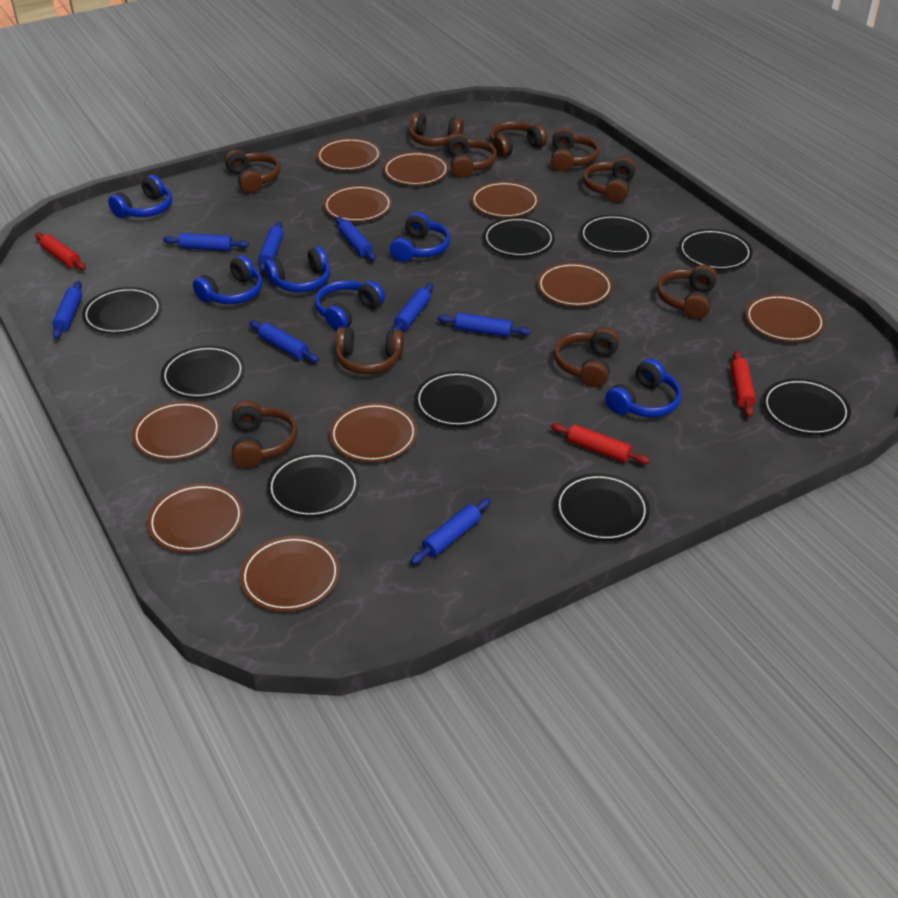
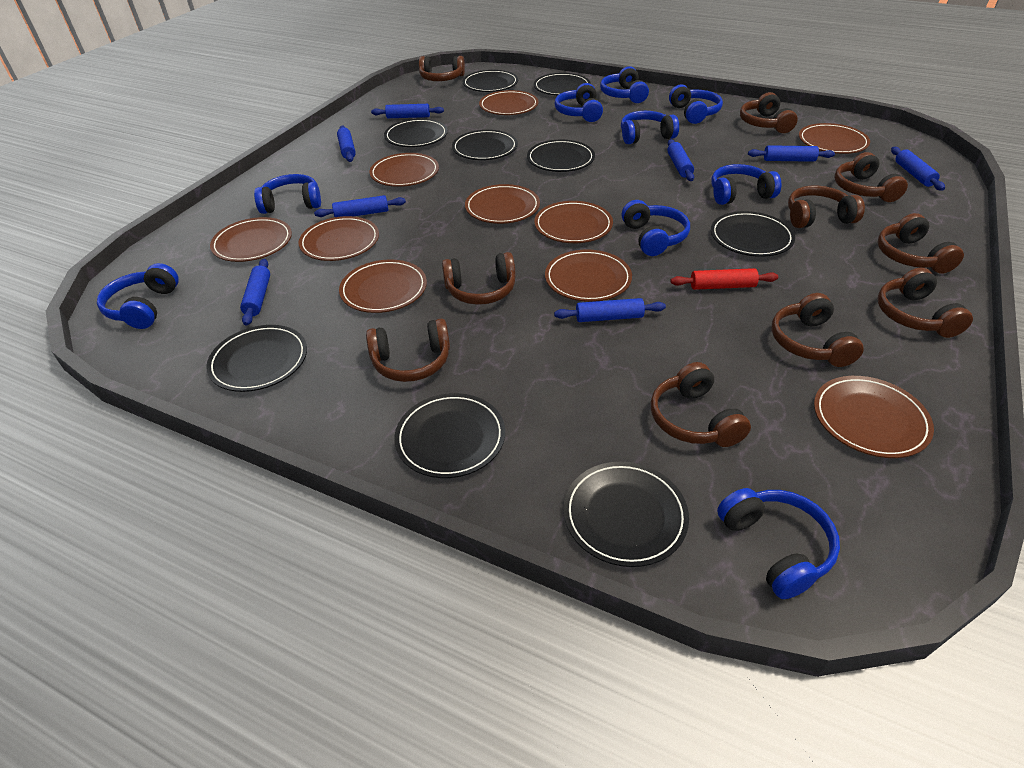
blue headphones: [108,175,173,218] [193,255,263,304] [264,246,331,292] [315,280,385,331] [390,212,451,262] [605,359,682,417] = 6 -> [97,263,179,329] [254,174,321,214] [555,83,603,122] [600,66,649,103] [621,111,679,144] [622,200,690,256] [669,85,723,124] [711,164,781,205] [717,488,840,599] = 9
red rolling pin: [35,233,86,270] [551,423,650,464] [730,350,756,417] = 3 -> [670,268,778,290] = 1

